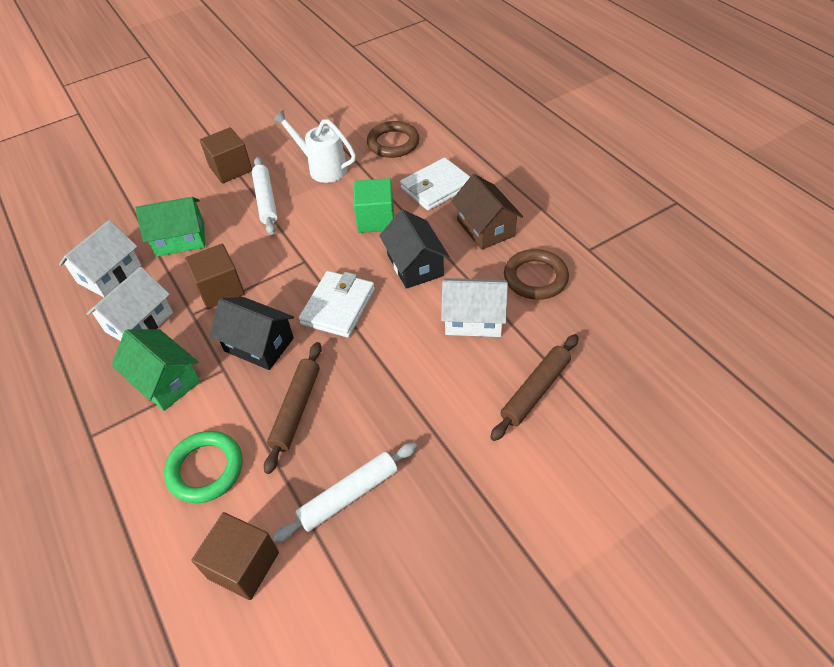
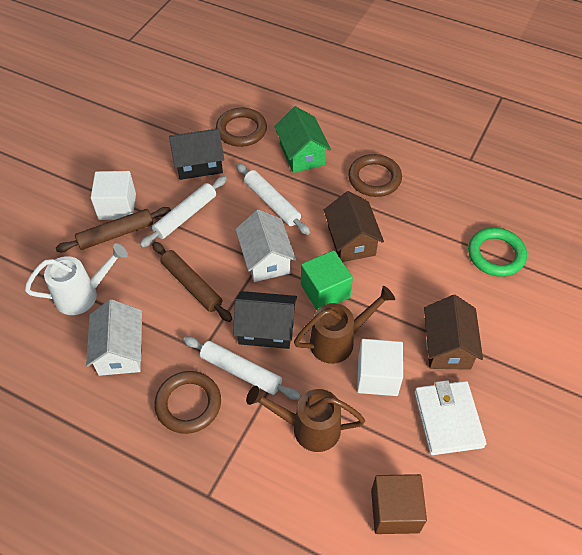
brown cube: [185,244,245,309] [192,512,279,600] [200,127,252,183] = 3 -> [371,474,427,534] = 1
brown house: [451,174,523,250] = 1 -> [324,191,384,262] [424,295,483,370] = 2
brown ring: [367,121,419,158] [504,249,569,300] = 2 -> [155,371,221,434] [216,108,267,147] [348,154,402,197] = 3
brown watering can: none = 0 -> [246,386,365,452] [294,286,395,364] = 2
green house: [111,329,201,411] [135,197,205,257] = 2 -> [274,106,331,173] = 1
white cube: none = 0 -> [91,171,136,220] [357,339,403,396] = 2
white house: [59,220,141,297] [87,267,173,341] [441,278,508,337] = 3 -> [86,299,142,376] [235,209,296,282] = 2
white rolling pin: [252,157,278,235] [272,442,417,543] = 2 -> [140,176,227,248] [183,336,301,400] [236,163,310,235] = 3
white wallet: [299,271,375,337] [400,158,470,211] = 2 -> [414,380,486,455] = 1

